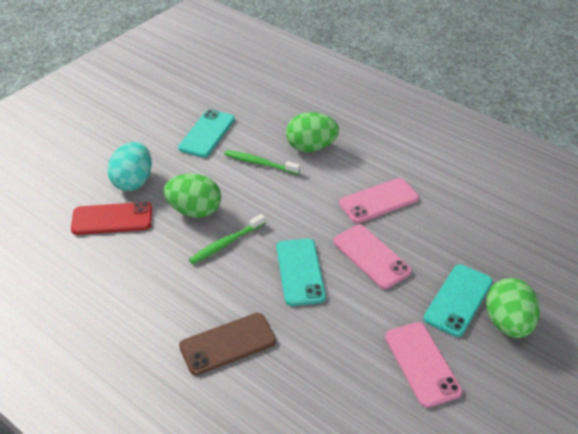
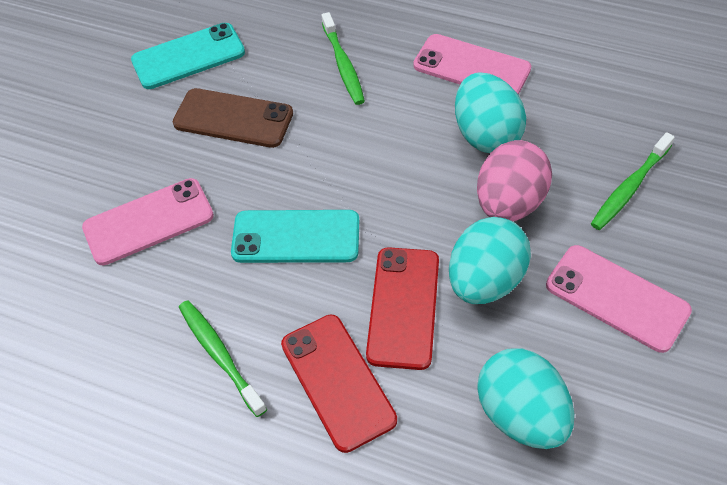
green egg: [164,174,221,218] [286,112,339,152] [486,278,540,338] = 3 -> none = 0
green toothbrush: [189,214,265,264] [224,150,300,175] = 2 -> [179,300,267,417] [321,12,365,105] [591,132,675,230] = 3
pink egg: none = 0 -> [477,140,552,221] = 1
red phone: [71,202,152,235] = 1 -> [281,315,397,453] [366,247,439,370] = 2
turquoise egg: [107,142,152,191] = 1 -> [449,217,531,304] [455,73,526,153] [477,348,574,449] = 3
turquoise phone: [178,109,235,157] [276,239,326,306] [424,264,493,337] = 3 -> [131,23,245,89] [231,210,359,263] = 2

